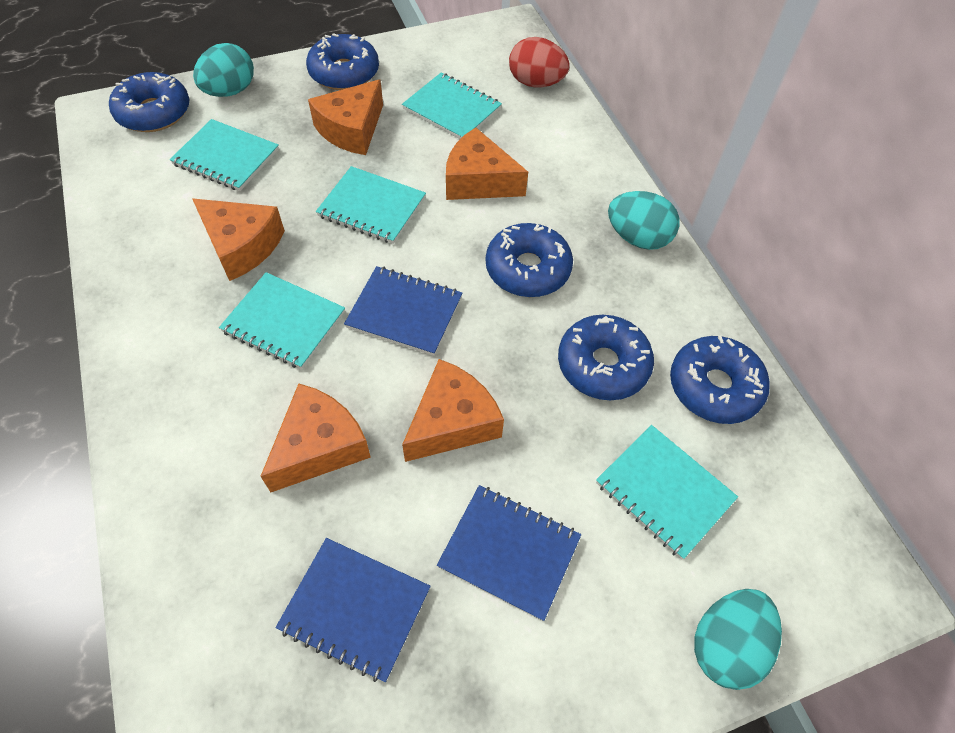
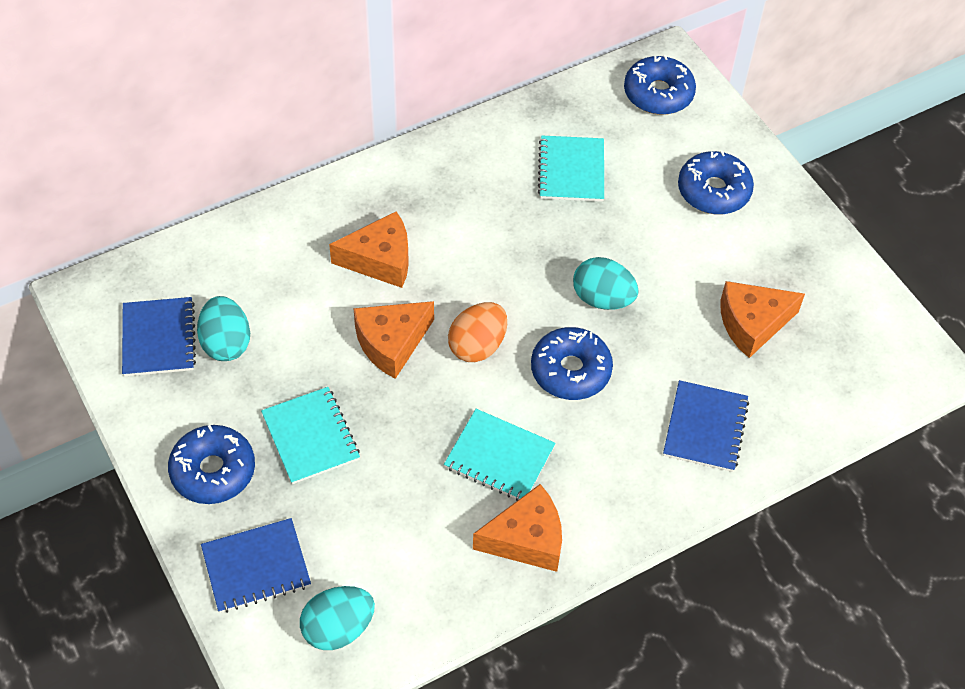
blue donut: [109,72,189,132] [306,33,379,90] [486,223,573,297] [558,315,654,400] [670,335,770,424] = 5 -> [168,425,255,504] [531,327,613,400] [624,55,696,115] [678,151,754,215] = 4
orange cheese: [192,198,285,281] [260,383,371,492] [308,79,383,155] [402,359,504,462] [446,128,528,200] = 5 -> [329,211,409,288] [353,301,434,379] [473,484,562,572] [721,281,805,358] = 4
orange egg: none = 0 -> [448,302,507,362] = 1
red egg: [509,37,570,88] = 1 -> none = 0
turquoise notebook: [170,119,279,191] [219,272,345,369] [316,166,426,244] [402,73,502,139] [596,425,738,560] = 5 -> [261,387,360,484] [444,409,556,501] [538,136,604,202] = 3

